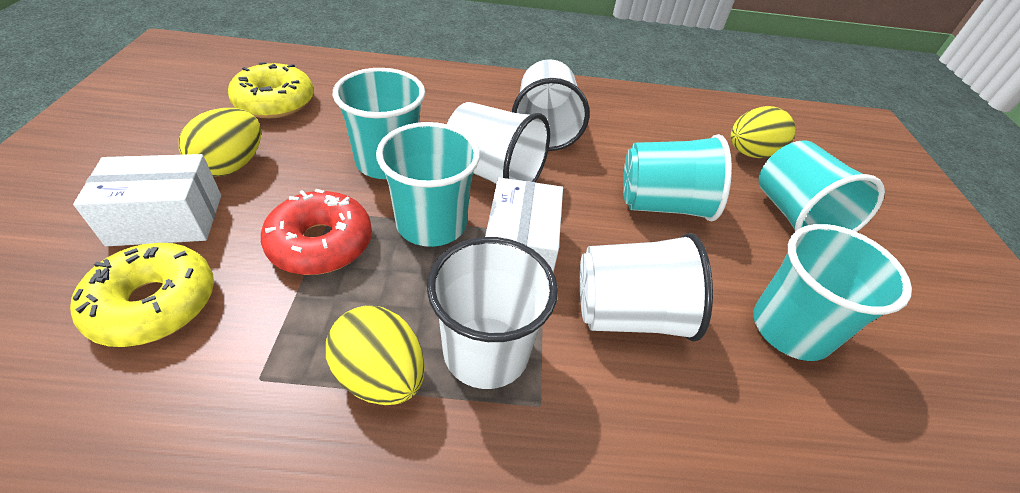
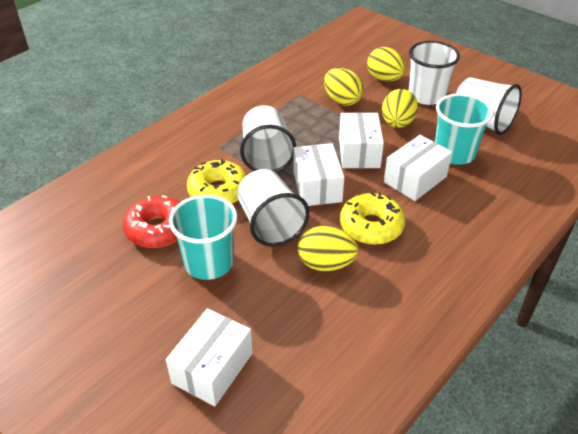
turquoise cup: [333,68,425,179] [376,122,480,247] [623,134,732,222] [753,224,912,361] [759,140,885,232] = 5 -> [169,195,238,280] [435,93,493,165] = 2
white box: [73,154,221,246] [485,177,563,273] = 2 -> [166,308,253,407] [293,143,344,206] [339,112,384,168] [384,135,452,201] = 4
yellow egg: [179,108,261,176] [326,306,425,405] [731,106,796,158] = 3 -> [298,226,358,271] [324,68,364,106] [367,47,406,82] [382,89,418,128] = 4

